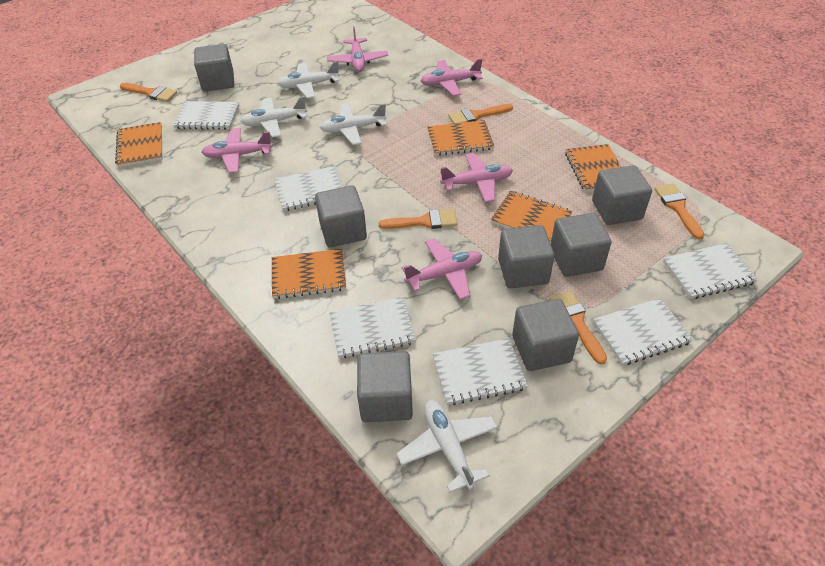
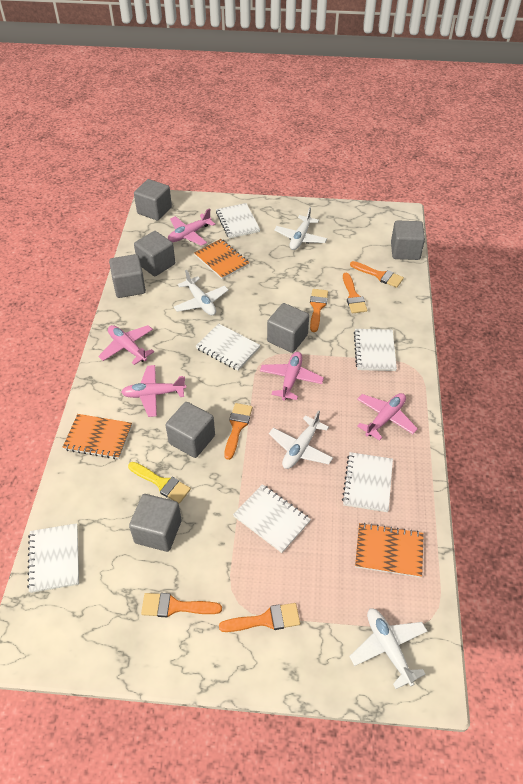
orange brush: [120,83,177,102] [378,209,457,229] [448,104,513,124] [550,291,607,365] [654,183,704,240] = 5 -> [141,593,222,617] [219,603,300,632] [224,403,253,460] [310,289,328,332] [343,273,367,314] [350,261,404,288] = 6
orange notebook: [115,122,162,167] [272,249,346,299] [427,120,494,156] [491,191,572,244] [565,144,621,192] = 5 -> [62,414,132,459] [194,239,249,279] [355,523,424,578] = 3
yellow brush: none = 0 -> [128,462,191,503] = 1

